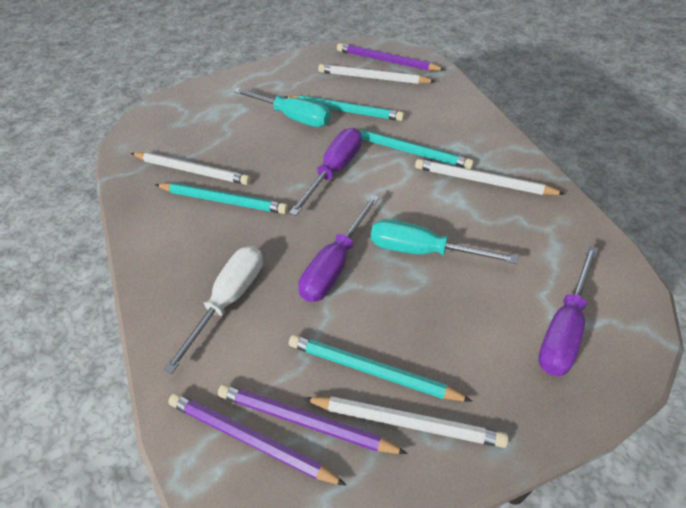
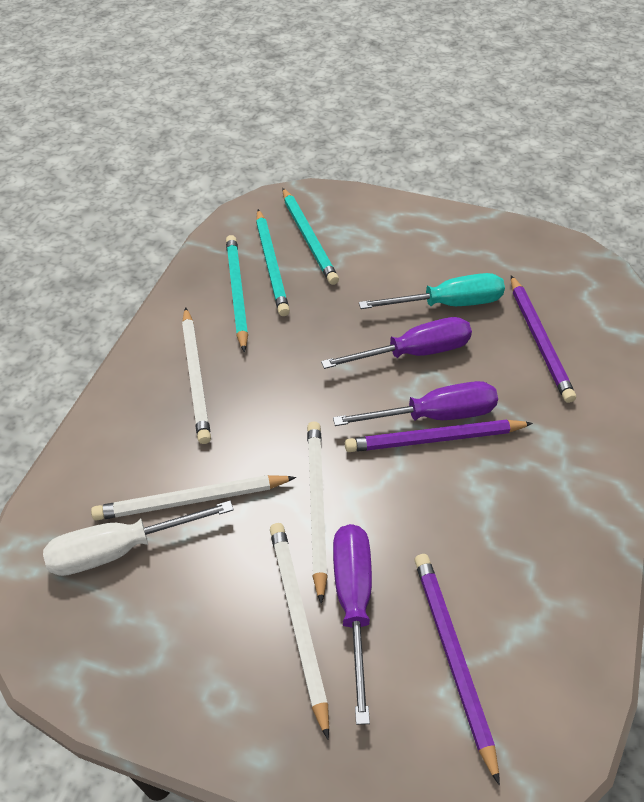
turquoise pencil: [155,183,288,214] [285,95,404,121] [289,334,472,401] [344,129,474,169] = 4 -> [226,235,248,352] [256,209,290,316] [282,188,339,285] = 3
turquoise screwdriver: [233,88,331,127] [371,219,519,264] = 2 -> [359,273,505,309] = 1

